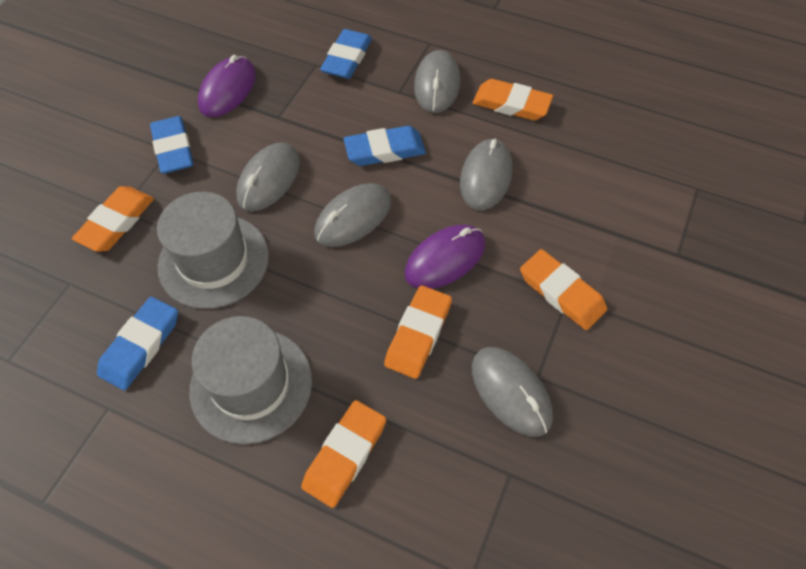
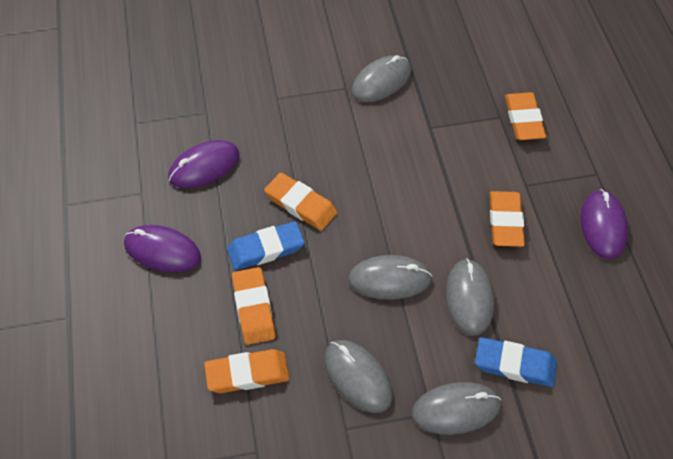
blue eraser: [97,297,178,391] [150,116,194,174] [320,29,372,79] [344,126,426,166] = 4 -> [227,221,305,271] [475,337,557,387] = 2
grey hat: [157,192,269,309] [189,316,312,444] = 2 -> none = 0
purple mouse: [198,55,256,117] [405,225,485,289] = 2 -> [124,225,201,272] [168,140,240,188] [580,189,628,260] = 3

